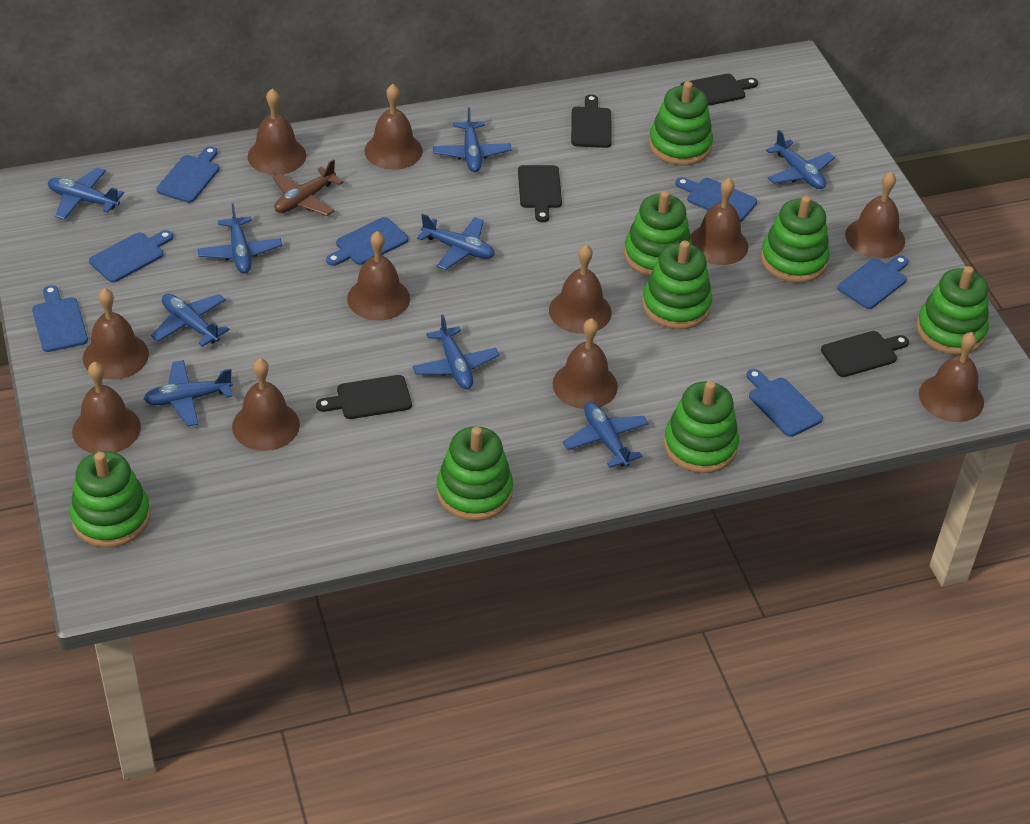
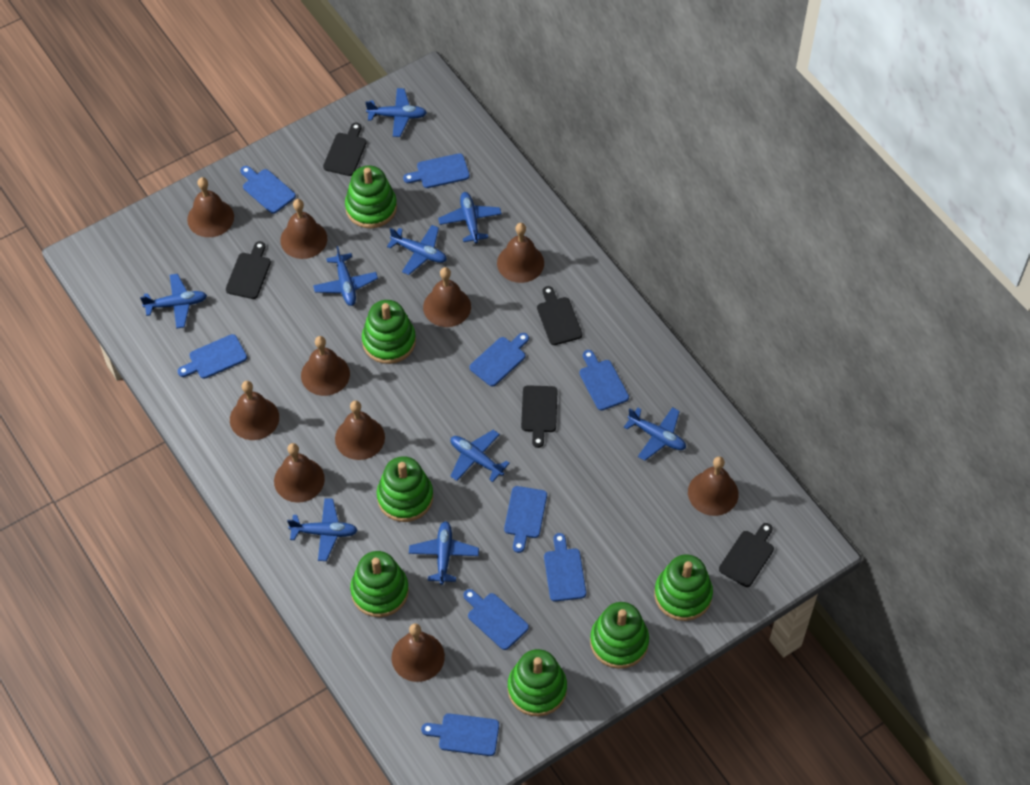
blue cutting board: [32,285,88,352] [89,230,173,283] [156,146,220,203] [326,217,408,266] [675,177,757,222] [746,369,823,437] [838,255,908,309] = 7 -> [178,334,247,379] [240,166,296,214] [403,153,470,188] [421,713,499,756] [463,589,529,650] [469,333,529,387] [504,486,547,553] [544,533,586,602] [579,350,629,411] = 9
brown bell: [72,361,141,453] [83,288,149,380] [232,358,300,451] [248,89,306,175] [347,231,410,321] [364,84,423,170] [549,244,612,334] [553,318,618,409] [690,178,748,265] [845,172,905,258] [919,332,984,422] = 11 -> [187,177,234,237] [230,381,279,440] [274,443,325,503] [280,199,327,259] [301,336,350,396] [335,400,385,460] [391,623,445,682] [423,267,471,327] [497,223,544,283] [688,456,739,516] = 10
brown plane: [273,159,343,216] = 1 -> none = 0
green stacking toy: [70,451,151,548] [436,426,513,521] [624,191,692,277] [642,241,712,329] [649,81,713,165] [664,381,739,473] [761,195,830,283] [916,266,989,355] = 8 -> [345,166,397,228] [350,551,409,617] [362,300,416,364] [377,456,433,522] [508,649,567,716] [590,602,649,669] [654,555,713,621] = 7

